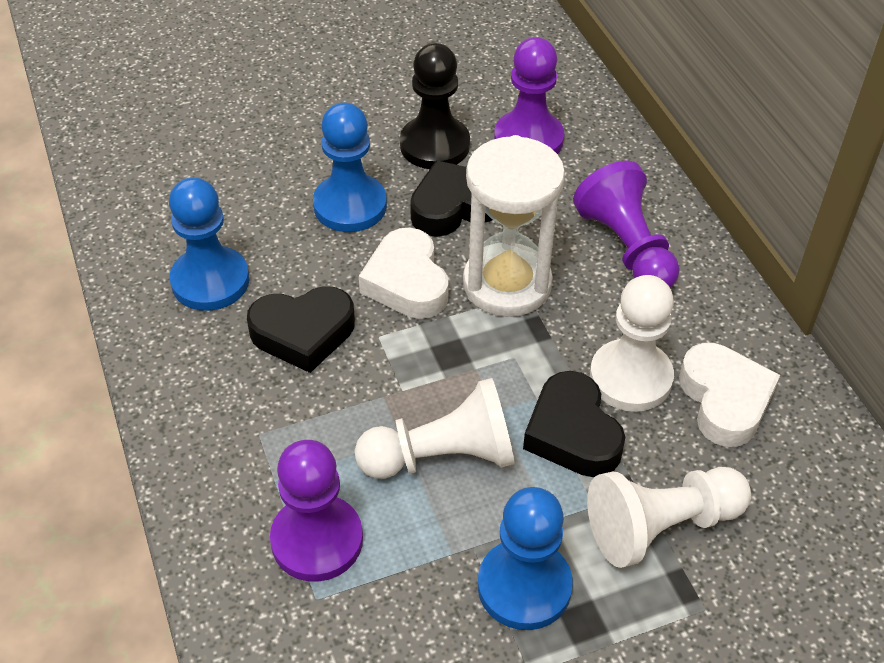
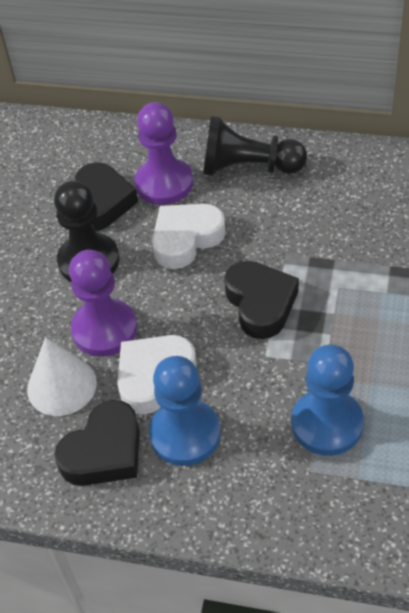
black pawn: [400,43,470,169] = 1 -> [54,181,119,282] [203,116,307,176] = 2
blue pawn: [169,177,249,311] [313,103,387,232] [478,487,573,630] = 3 -> [149,356,221,466] [291,345,364,456] = 2
purple pawn: [270,440,363,582] [494,37,564,154] [573,161,679,288] = 3 -> [69,250,137,356] [135,102,193,205] = 2
white cone: none = 0 -> [27,337,97,416] = 1
white hourglass: [463,135,565,317] = 1 -> none = 0
white pawn: [355,378,515,479] [587,467,751,568] [590,275,674,412] = 3 -> none = 0

